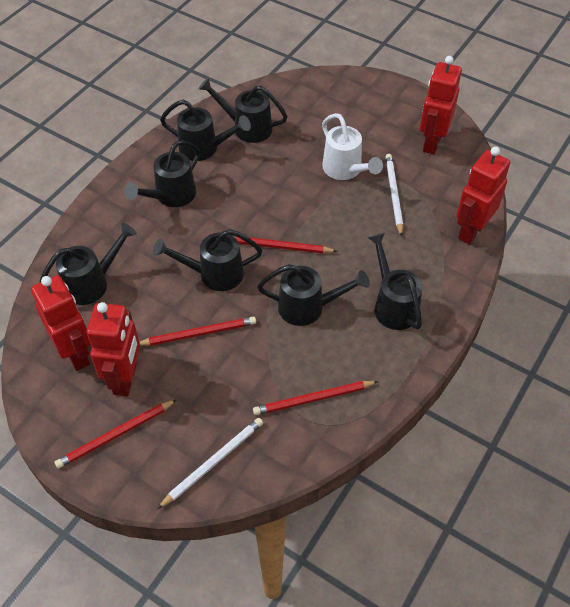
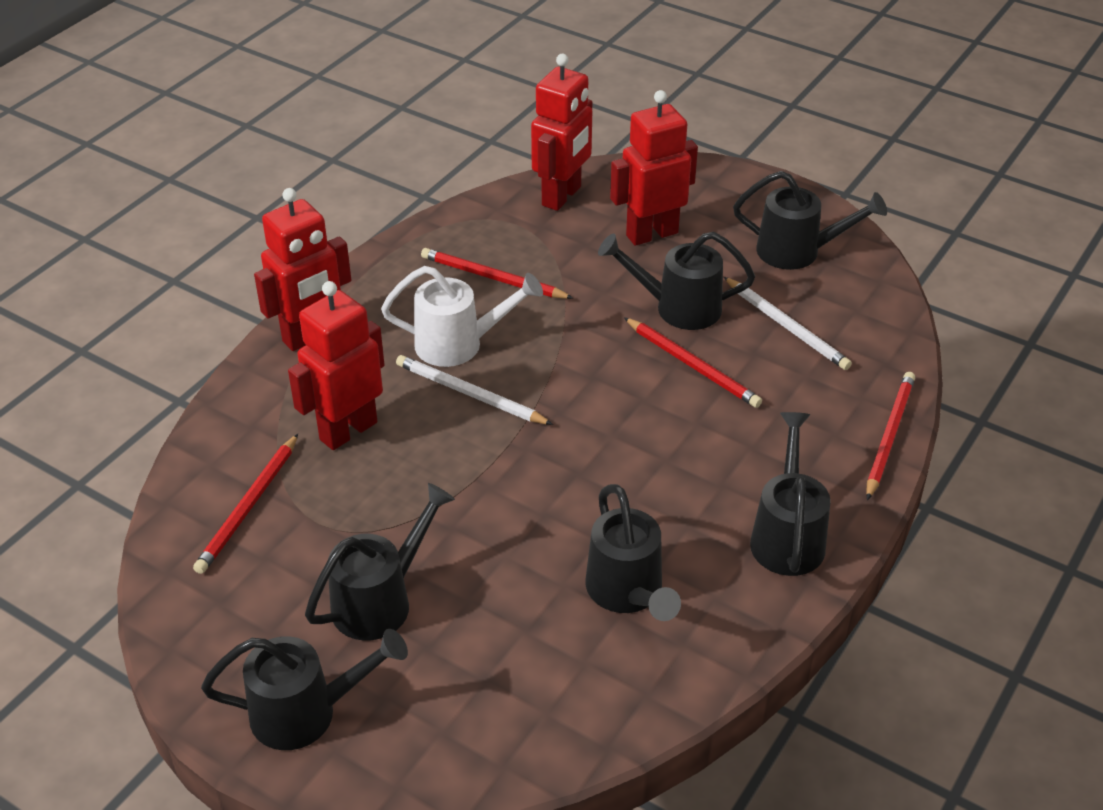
black watering can: [39,223,137,305] [124,140,200,207] [153,229,262,291] [160,100,251,161] [198,77,288,143] [257,264,370,326] [367,232,422,330] = 7 -> [201,629,408,750] [305,483,455,641] [585,484,681,621] [598,232,755,330] [733,171,887,270] [750,412,831,576] = 6

